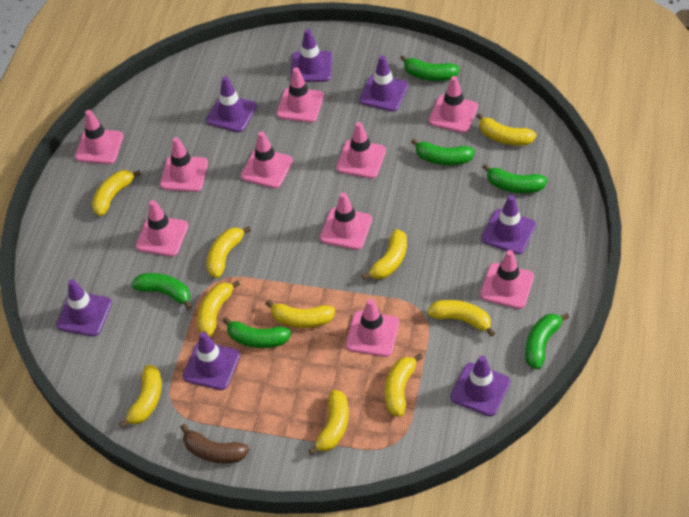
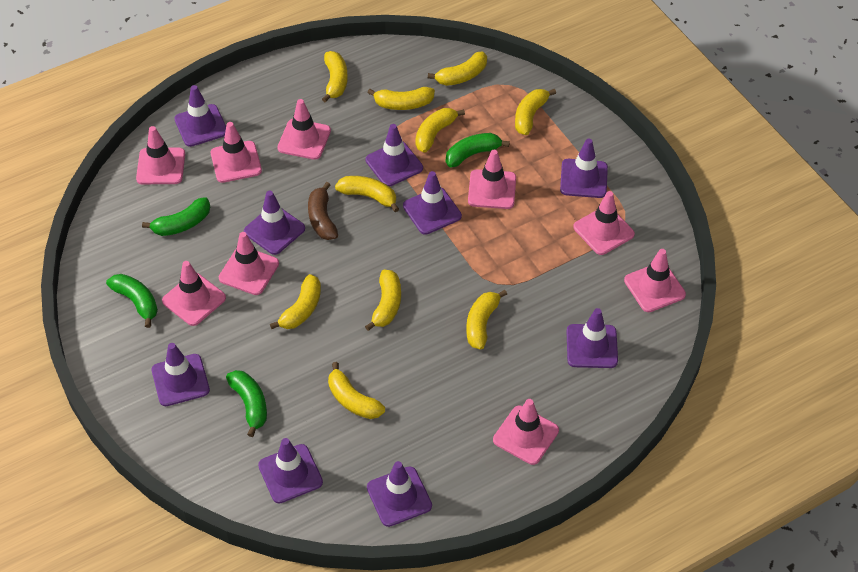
green banana: [131,273,192,310] [223,317,291,348] [400,55,460,81] [411,138,475,165] [483,164,548,193] [525,313,569,369] = 6 -> [106,274,158,328] [142,197,210,236] [226,370,267,437] [446,133,510,167] = 4
pink traffic cone: [75,110,124,164] [136,200,188,257] [160,137,208,192] [241,131,293,189] [277,67,324,123] [320,192,372,250] [336,122,386,179] [346,299,399,357] [429,76,478,133] [480,250,534,309] = 10 -> [136,126,185,184] [162,261,226,326] [211,122,262,183] [219,232,279,295] [277,99,331,160] [468,150,516,209] [493,399,559,465] [573,191,635,255] [624,249,686,312] = 9
purple traffic cone: [56,279,112,336] [183,332,240,390] [206,76,257,132] [291,29,332,82] [359,55,408,112] [450,355,510,416] [481,195,536,254] = 7 -> [152,343,210,406] [175,85,226,147] [244,190,305,255] [258,438,323,504] [366,124,423,187] [367,461,432,527] [403,171,462,235] [560,139,608,198] [566,308,618,368] = 9

